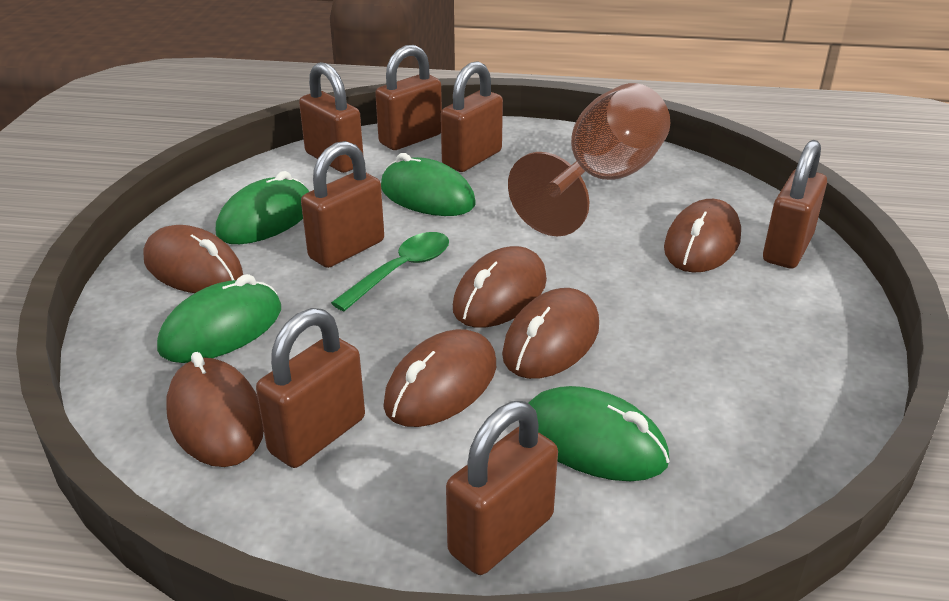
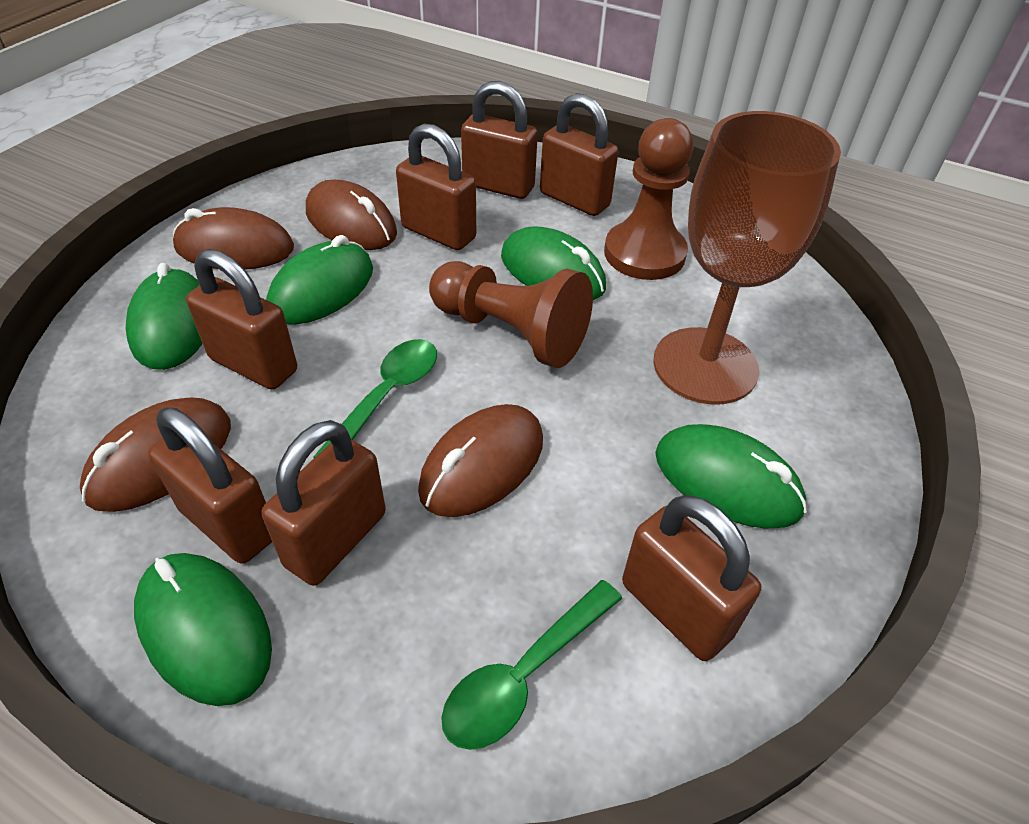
brown mouse: [144,225,243,293] [166,352,264,467] [383,329,496,427] [453,246,547,328] [502,288,599,379] [664,199,741,273] = 6 -> [80,397,231,512] [173,207,294,270] [306,179,397,250] [418,404,543,517] = 4
brown pawn: none = 0 -> [429,261,593,368] [604,118,694,280] = 2
green mouse: [157,274,281,363] [216,171,309,244] [381,153,476,216] [528,386,670,481] = 4 -> [126,263,203,370] [134,553,272,706] [266,235,373,325] [501,226,606,300] [655,424,807,529] = 5
green spoon: [331,232,449,311] = 1 -> [314,339,437,458] [441,580,622,750] = 2

